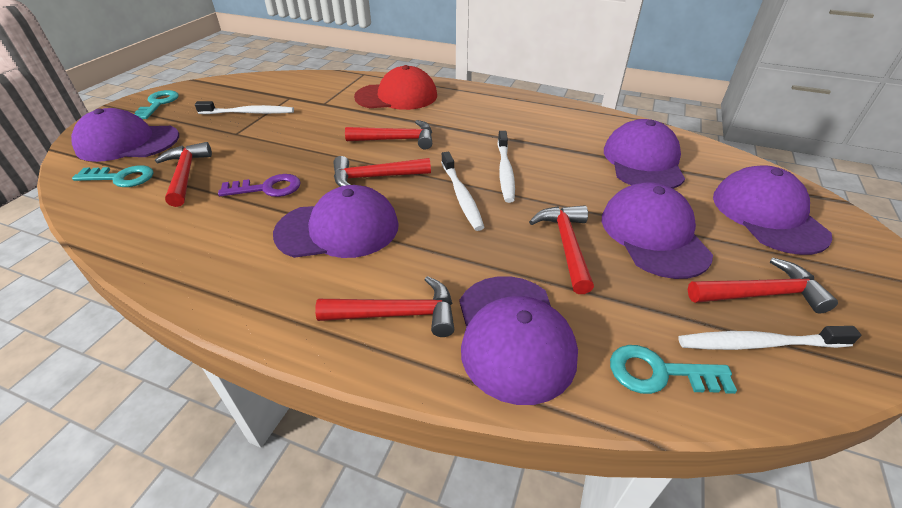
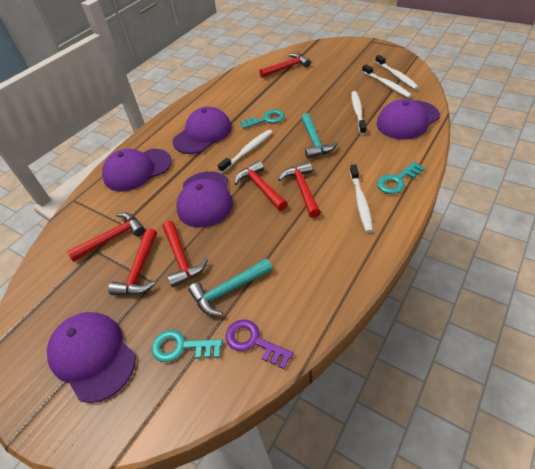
purple cap: [71,108,179,162] [273,185,399,258] [460,276,578,405] [602,182,713,279] [604,119,685,189] [713,165,833,255] = 6 -> [47,312,136,403] [102,149,172,192] [173,106,232,154] [176,171,233,228] [376,99,440,140] = 5
red cap: [354,65,437,110] = 1 -> none = 0
turquoise hammer: none = 0 -> [188,259,272,316] [301,113,338,158] = 2
white toothbrush: [195,101,294,114] [441,152,485,231] [497,131,515,203] [678,326,861,350] = 4 -> [218,130,272,173] [350,164,373,233] [351,91,367,135] [362,64,412,98] [375,55,419,90] = 5

